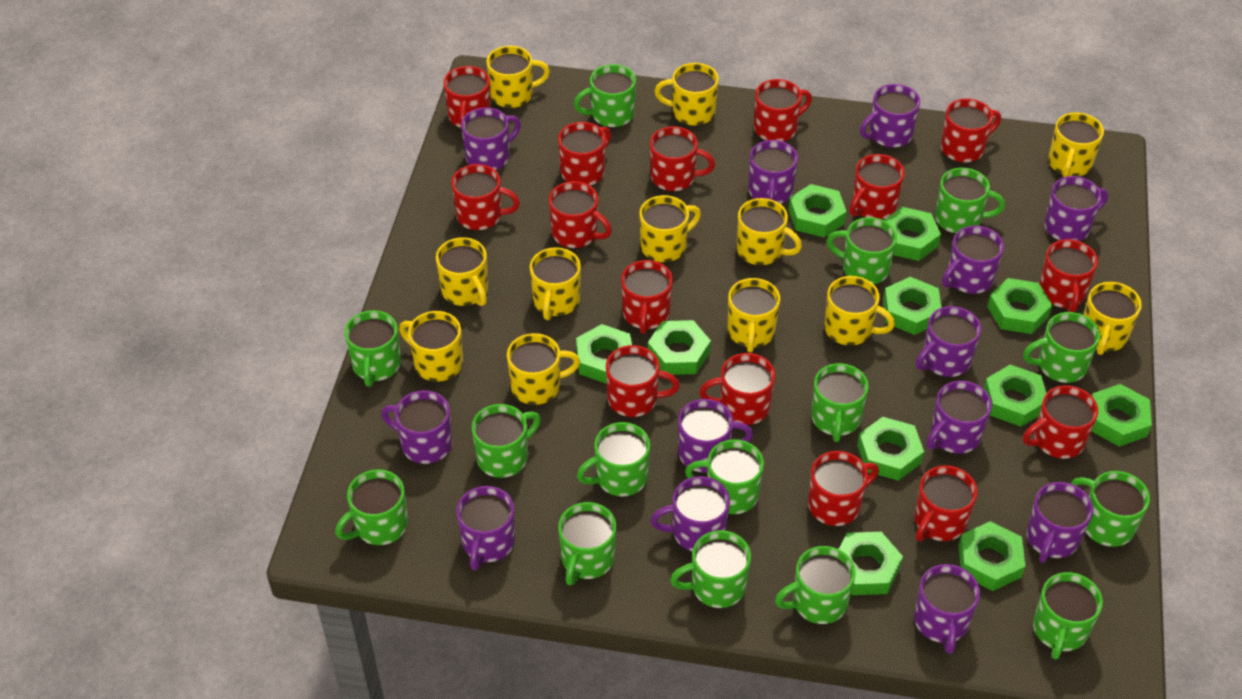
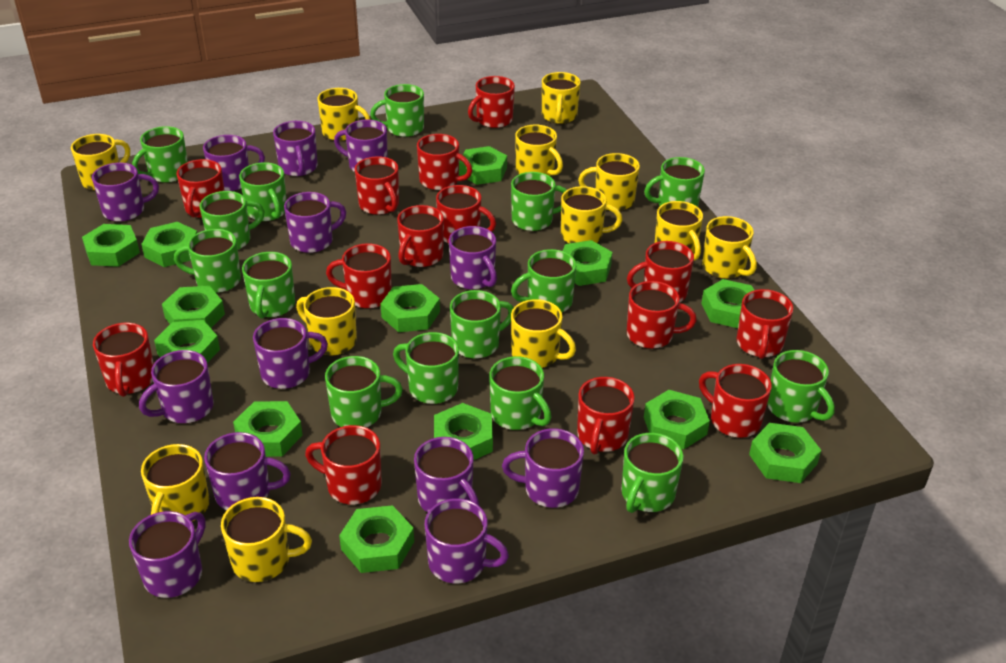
green nut: [576,324,632,384] [648,320,711,375] [789,184,847,237] [839,532,903,595] [857,417,924,481] [883,277,942,335] [884,207,941,261] [958,521,1026,591] [984,365,1046,427] [987,278,1053,334] [1092,384,1152,447] = 11 -> [82,224,140,267] [141,222,197,267] [154,320,220,363] [162,286,225,328] [233,401,303,457] [339,505,414,573] [381,284,440,332] [434,403,493,460] [459,146,507,185] [563,240,612,286] [644,390,710,449] [701,279,754,328] [749,423,821,483] = 13
red mug: [444,66,491,129] [451,164,520,230] [549,181,612,248] [558,122,611,186] [606,345,680,417] [621,260,673,334] [650,126,715,191] [699,353,775,425] [754,79,812,142] [808,451,879,526] [850,154,905,219] [914,465,977,541] [941,98,1001,163] [1023,385,1098,459] [1039,239,1098,312] = 15 -> [93,323,154,397] [177,159,224,218] [305,425,382,505] [326,243,392,309] [355,156,399,215] [397,205,444,267] [417,134,472,190] [436,185,496,244] [468,76,515,128] [577,377,635,454] [627,241,694,303] [627,281,697,349] [699,364,772,438] [737,289,794,359] = 14

